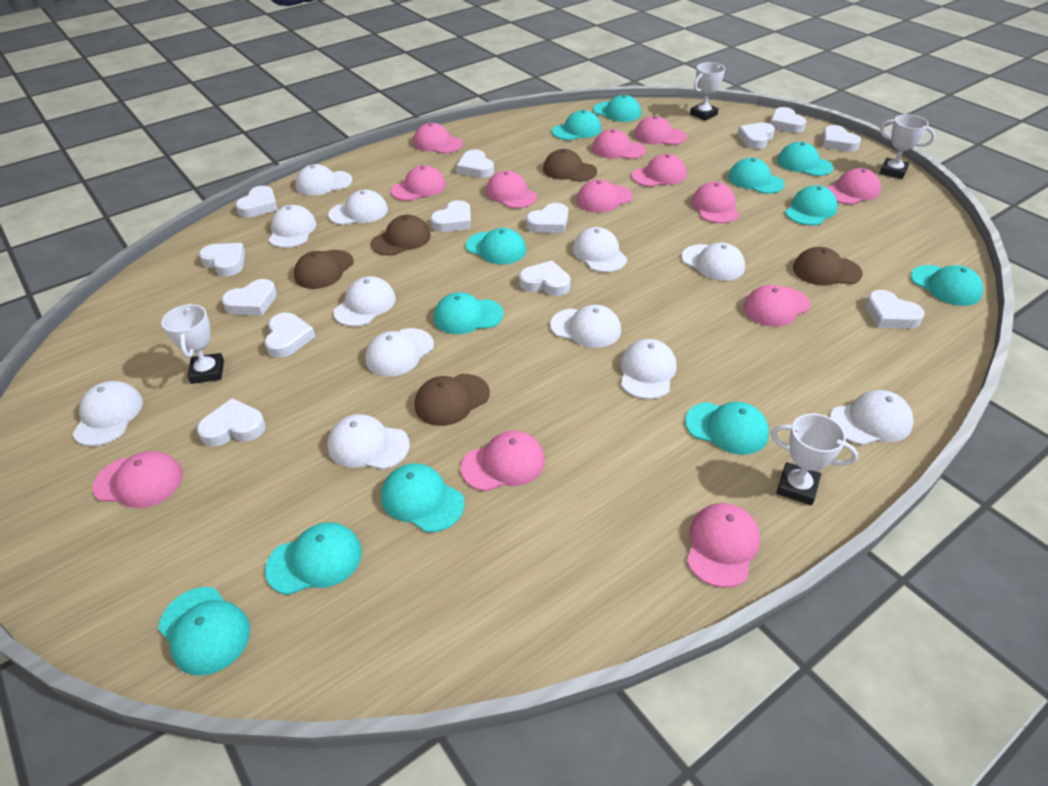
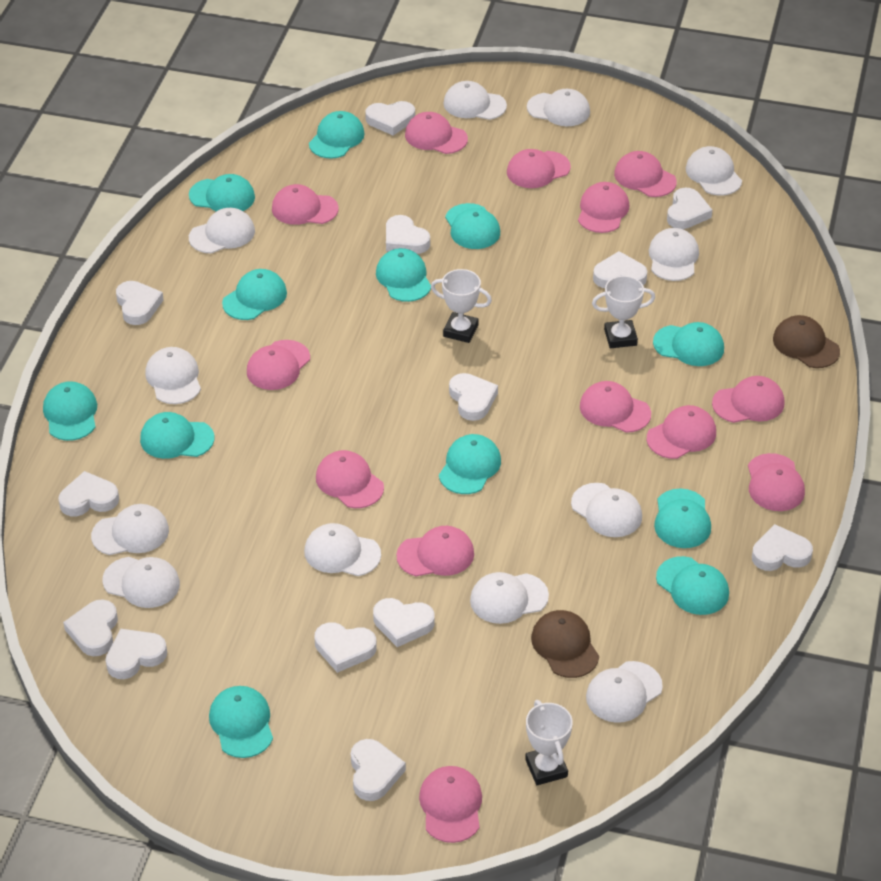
brown cap: [294,250,354,289] [371,215,431,256] [414,374,490,426] [543,149,597,182] [793,247,863,285] = 5 -> [531,610,599,678] [773,315,840,368] = 2
white trophy: [161,304,224,384] [690,62,725,121] [771,413,858,505] [880,114,936,179] = 4 -> [431,269,492,343] [525,700,573,785] [592,276,655,348] = 3

